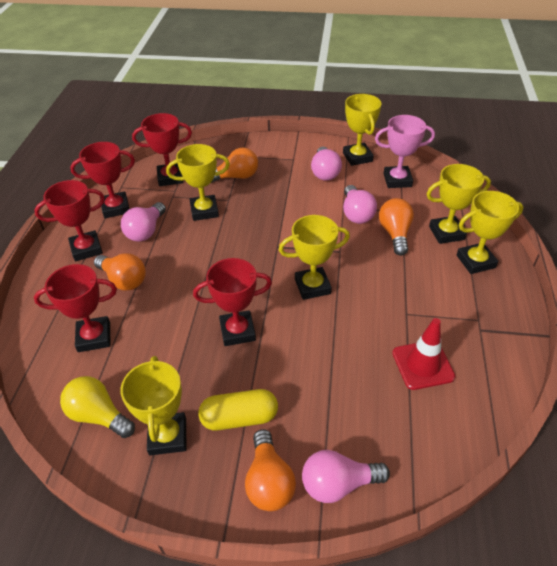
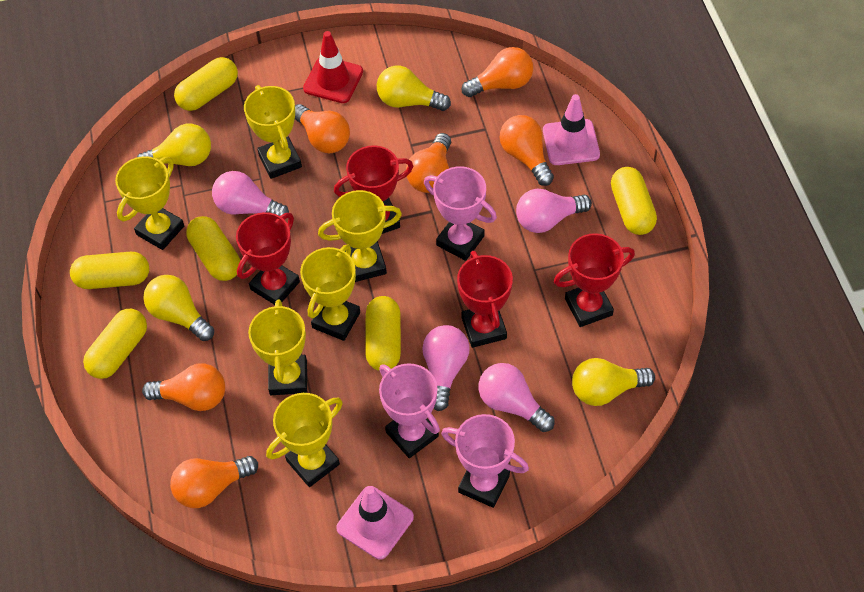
orange light bulb: [94,253,146,291] [211,148,258,183] [245,429,296,511] [379,198,414,256] = 4 -> [142,363,225,411] [170,456,258,508] [295,104,350,153] [406,133,451,193] [462,47,533,97] [500,115,554,186] = 6
pink traffic cone: none = 0 -> [336,486,414,559] [543,94,600,165] = 2
pink trophy: [375,115,435,188] = 1 -> [379,363,440,458] [424,166,497,261] [441,414,529,508] = 3
red trophy: [34,180,105,261] [34,264,117,352] [70,142,135,218] [132,113,192,186] [193,258,272,346] = 5 -> [236,212,300,305] [334,145,413,234] [457,251,513,348] [554,233,635,327] = 4
yellow capsule: [199,389,278,430] = 1 -> [70,252,149,289] [83,309,147,379] [174,57,238,111] [186,216,240,281] [365,296,401,371] [611,167,657,235] = 6
yellow light bulb: [60,376,135,438] = 1 -> [137,124,211,166] [143,275,214,341] [377,66,451,111] [572,358,655,406] = 4

